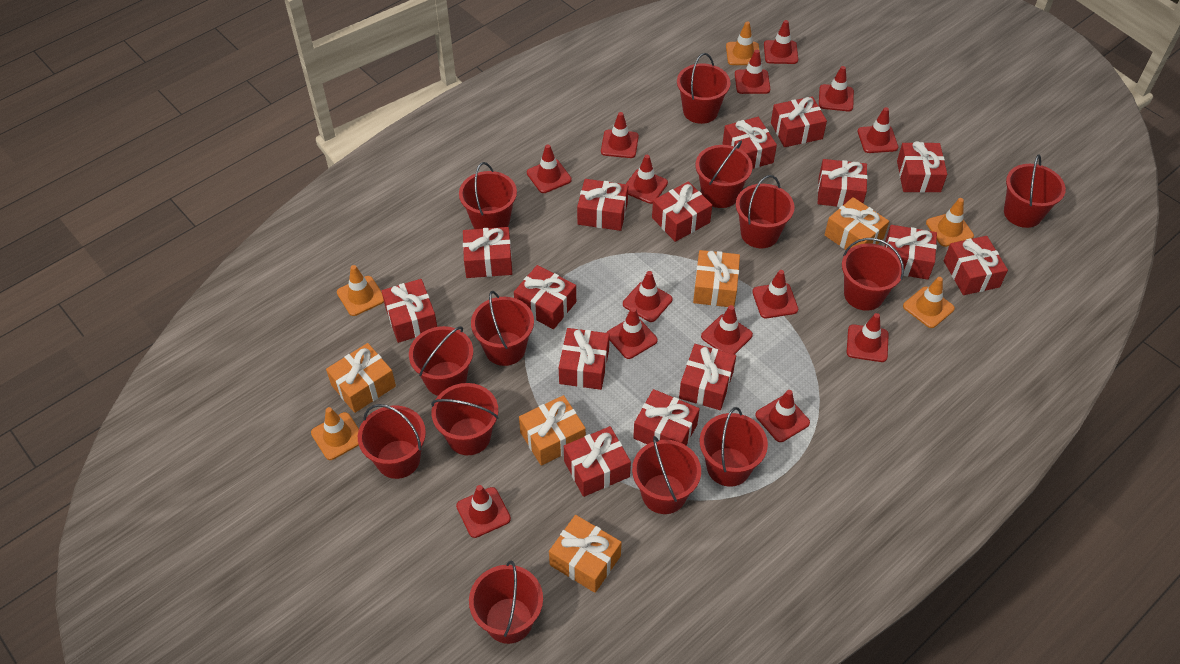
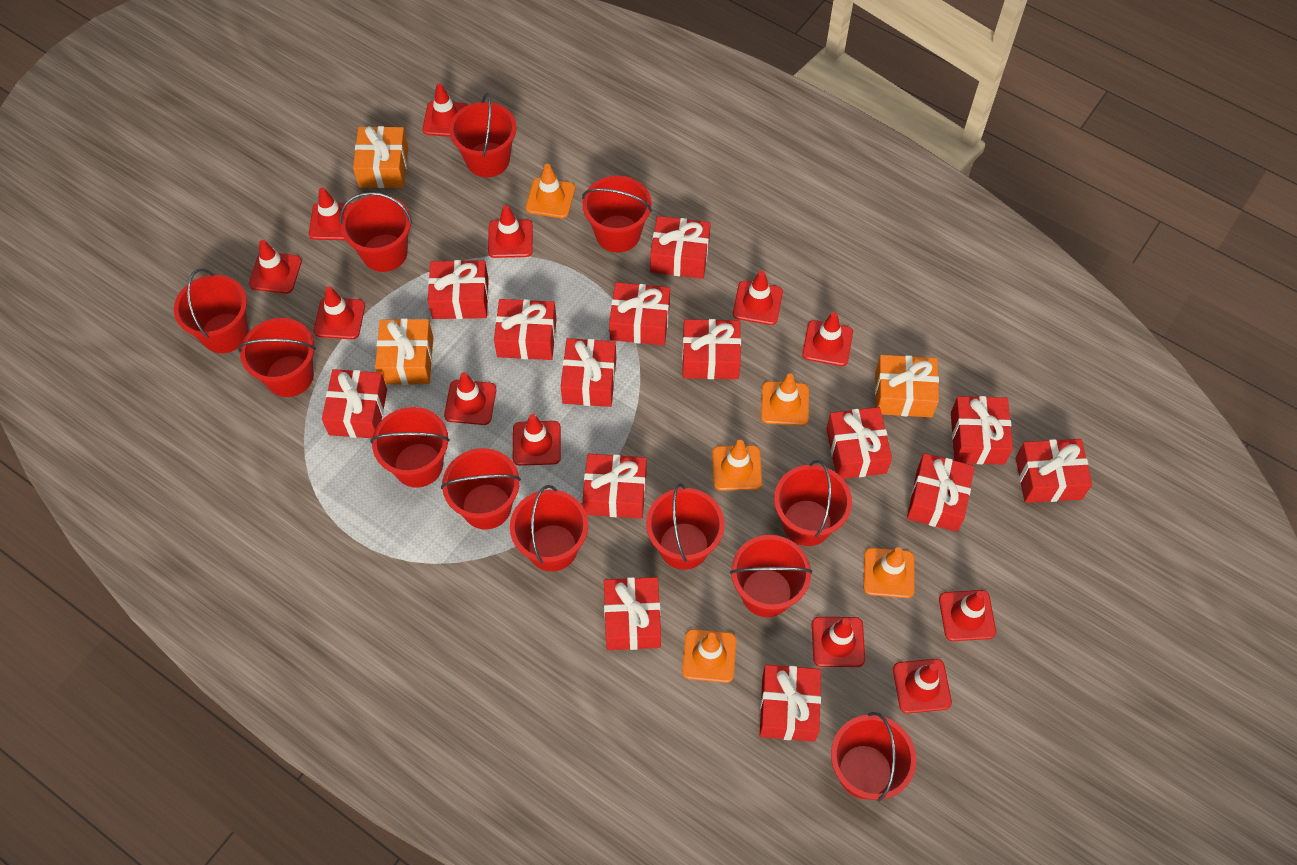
orange gift: [326,343,396,413] [519,395,586,465] [549,515,622,593] [693,250,740,307] [825,197,889,250] = 5 -> [353,126,408,188] [375,318,433,385] [875,355,939,417] = 3
red bucket: [358,404,426,479] [409,326,473,396] [431,383,499,455] [459,162,517,229] [469,561,543,644] [471,291,534,366] [632,436,701,514] [677,53,731,124] [695,141,753,208] [700,407,768,487] [736,175,794,248] [842,238,904,311] [1004,154,1066,228] = 13 -> [174,269,249,353] [238,318,316,397] [339,192,412,272] [370,407,450,488] [441,448,521,529] [449,93,517,177] [510,485,588,572] [582,176,652,253] [646,484,725,570] [730,535,812,617] [774,460,852,546] [831,712,916,802] = 12
red gift: [382,279,437,343] [463,227,512,278] [514,265,576,329] [559,328,609,390] [564,426,631,497] [577,179,628,231] [633,389,700,445] [652,181,712,242] [679,344,736,410] [722,117,777,169] [771,96,827,147] [818,159,868,207] [885,225,937,280] [897,141,947,193] [944,236,1008,295] = 15 -> [322,369,387,438] [428,260,489,319] [494,299,557,360] [561,338,616,407] [582,454,647,519] [604,577,661,650] [609,282,670,345] [650,216,711,279] [682,319,741,379] [760,665,821,742] [826,407,892,479] [907,453,975,532] [951,396,1013,464] [1015,439,1092,503] = 14
red traffic cone: [456,485,511,538] [527,144,572,193] [601,112,639,158] [607,307,658,359] [623,271,672,322] [626,155,668,204] [701,305,753,354] [735,50,770,94] [752,270,798,318] [755,390,810,442] [764,20,798,64] [819,66,854,111] [847,313,889,362] [858,107,898,153] = 14 -> [249,240,302,294] [309,187,353,240] [314,286,365,339] [422,83,468,137] [444,372,496,425] [488,205,533,258] [513,414,561,466] [733,271,783,325] [802,312,853,366] [812,617,865,667] [893,659,952,713] [939,590,996,641] = 12

